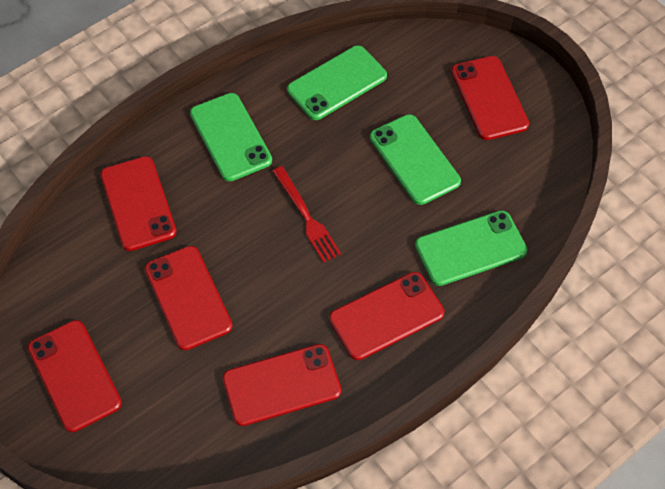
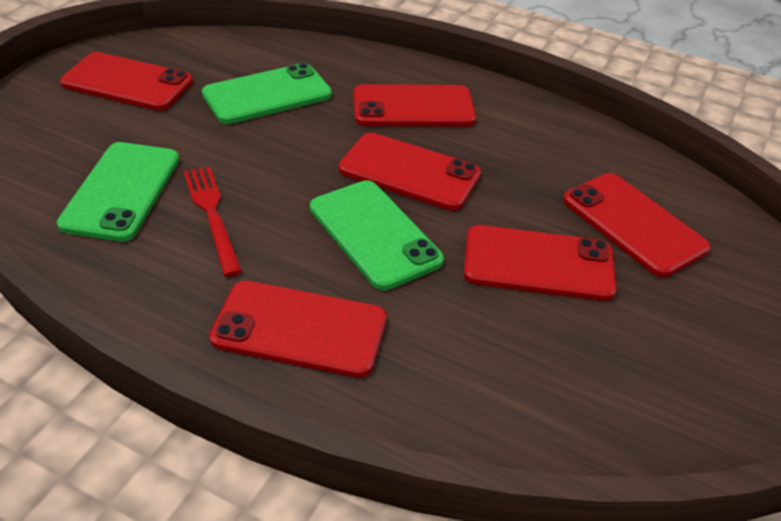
green phone: [190,93,272,181] [287,45,387,120] [370,114,461,205] [415,210,527,286] = 4 -> [57,142,179,242] [202,63,332,124] [310,180,444,290] = 3

